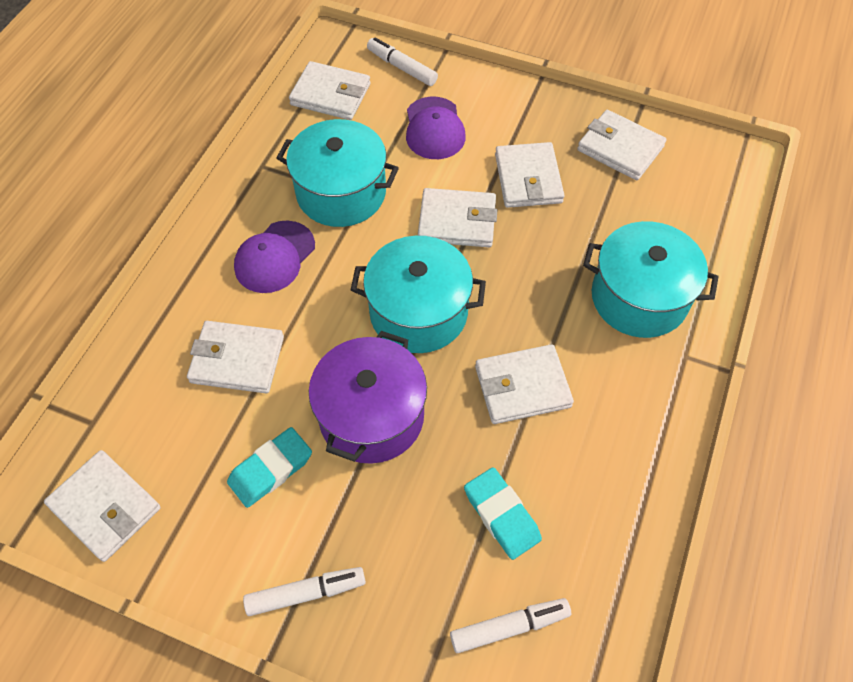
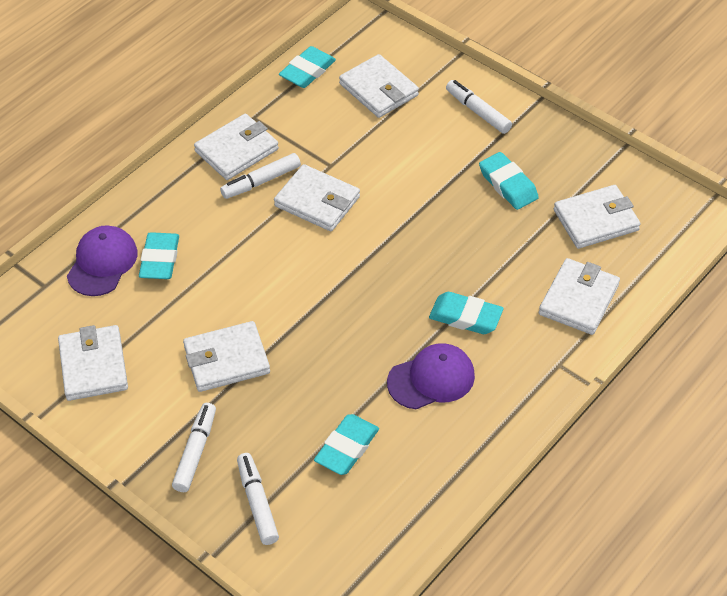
purple pot: [309,331,427,464] = 1 -> none = 0
turquoise eraser: [227,427,312,508] [464,467,542,560] = 2 -> [139,232,179,279] [279,46,336,88] [314,414,379,475] [429,292,504,334] [479,152,539,210] = 5
turquoise pot: [277,119,399,227] [351,236,486,353] [583,221,719,338] = 3 -> none = 0
white marker: [243,567,366,616] [367,37,438,86] [450,598,571,653] = 3 -> [172,403,216,492] [220,153,301,199] [237,453,279,545] [446,80,512,134] = 4

